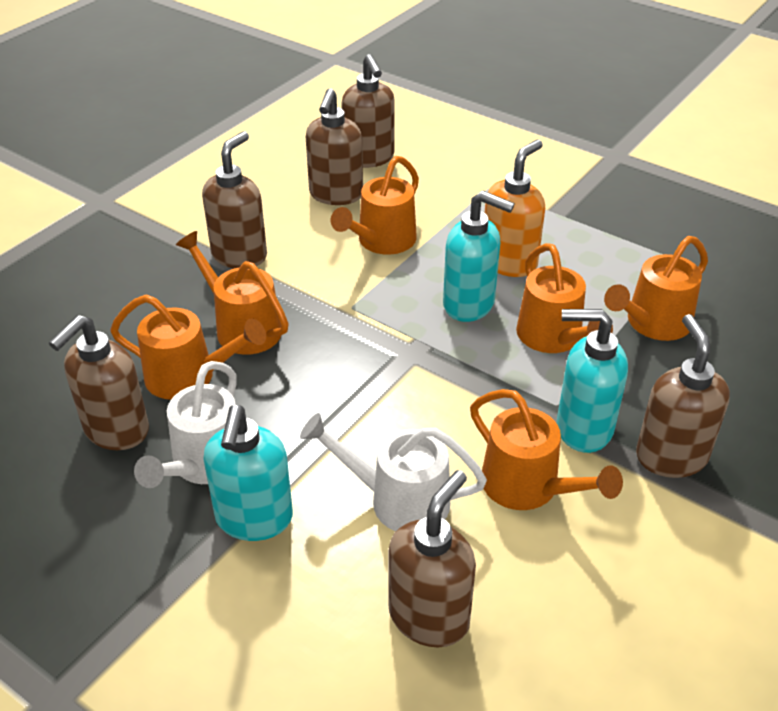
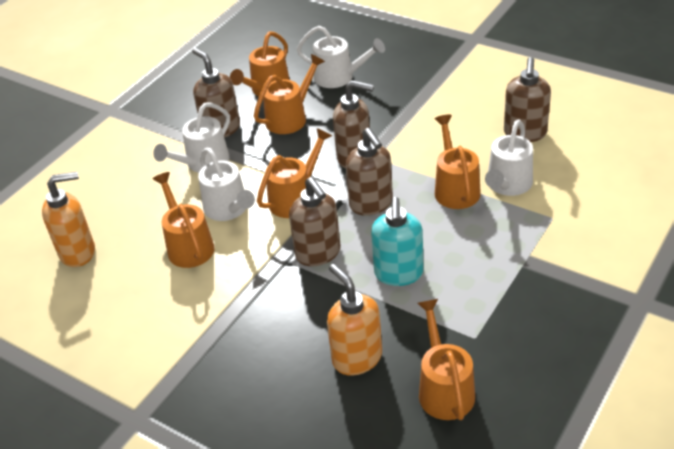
brown soap dispenser: [49,315,149,450] [202,131,267,269] [306,88,363,205] [341,54,395,168] [388,470,476,647] [636,314,730,478] = 6 -> [192,48,240,138] [289,177,341,266] [333,80,374,168] [346,128,393,216] [504,57,551,142] = 5
orange soap dispenser: [485,140,545,277] = 1 -> [42,171,95,267] [327,264,382,376] = 2
turquoise soap dispenser: [203,405,293,541] [443,191,515,322] [557,309,628,453] = 3 -> [371,197,424,286] = 1
white watering can: [134,361,237,488] [300,413,487,531] = 2 -> [153,102,230,173] [198,148,255,221] [297,26,385,88] [485,119,533,196] = 4

